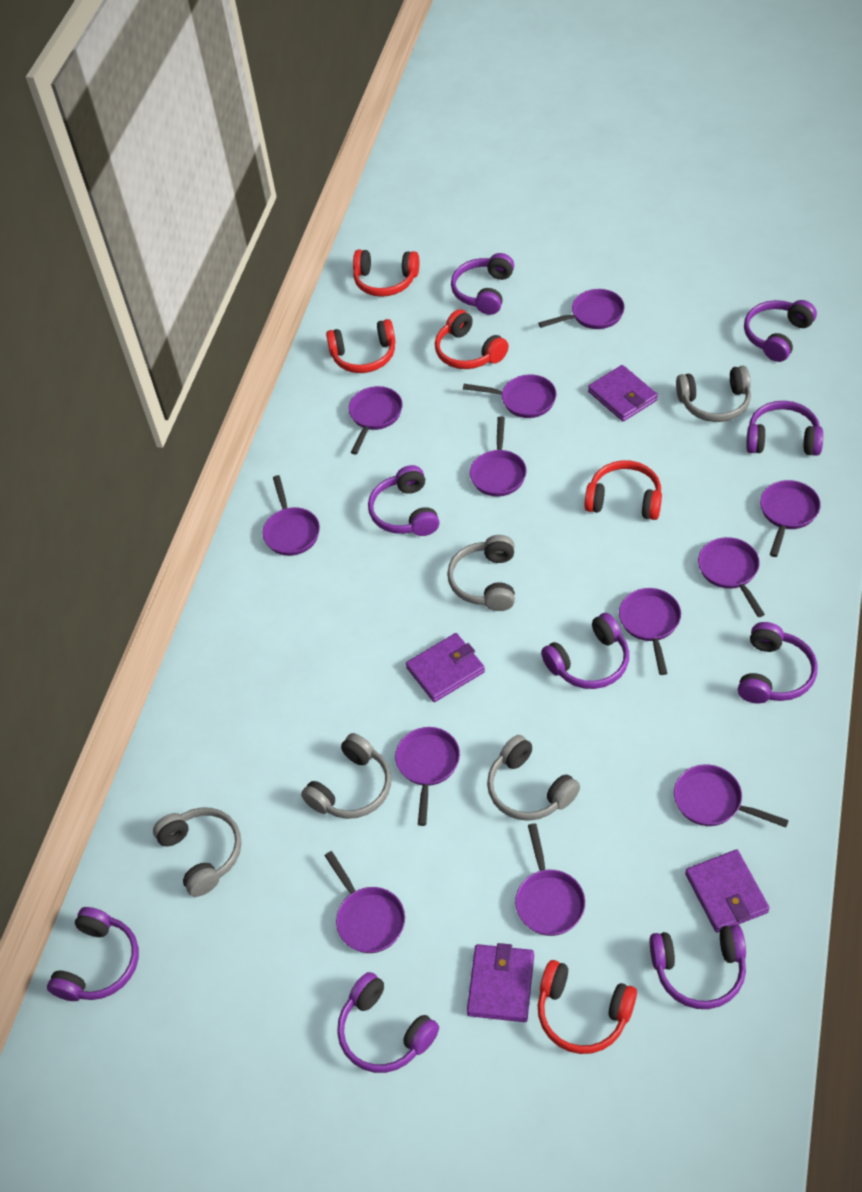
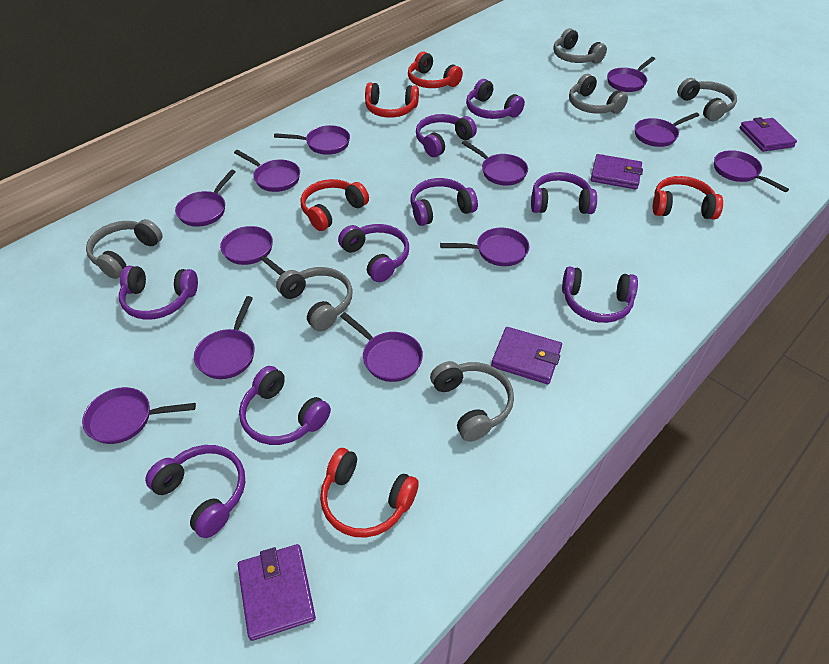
grey headphones: [153,807,242,897] [301,733,391,819] [447,535,515,611] [487,735,580,821] [676,366,751,422] = 5 -> [86,219,163,279] [276,267,353,331] [430,361,514,442] [553,28,607,64] [569,74,628,114] [677,78,737,121] = 6

